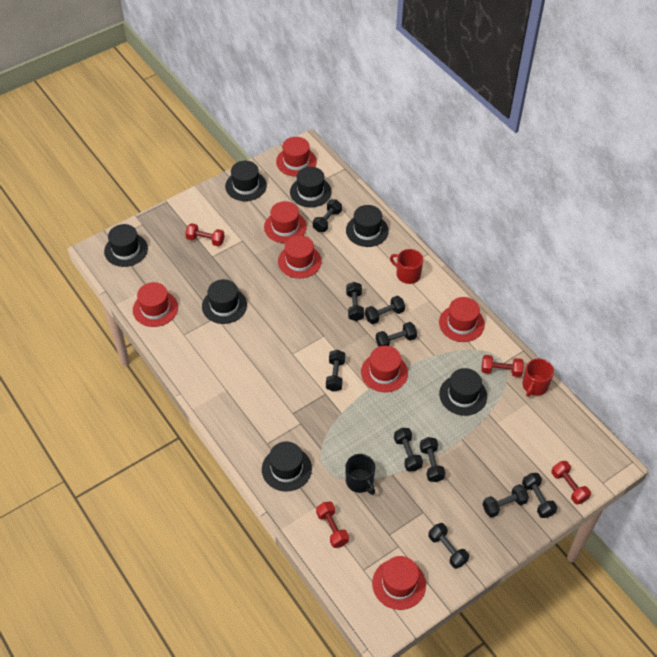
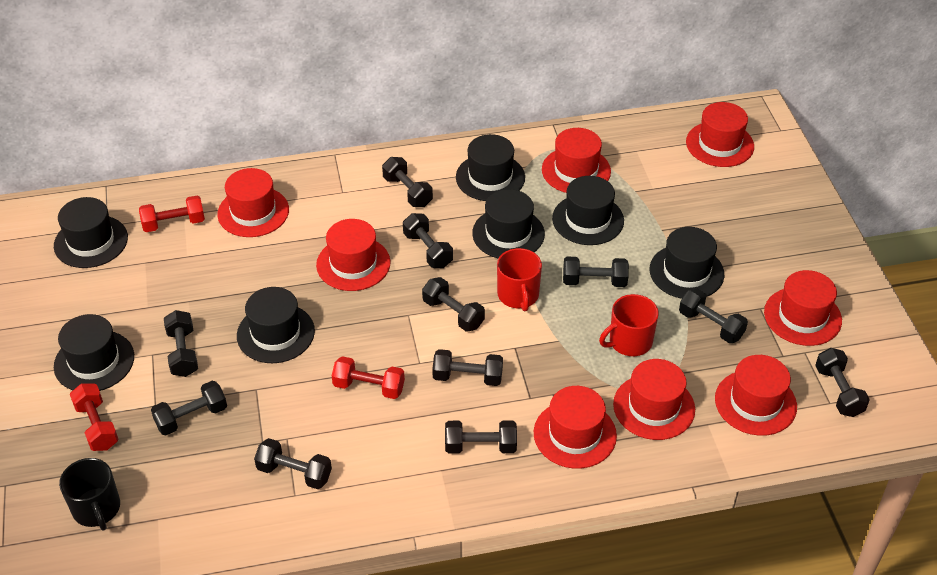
black dumbbell: [313,199,342,232] [326,350,345,392] [346,282,364,321] [365,296,405,324] [376,322,417,347] [394,428,423,471] [420,437,445,482] [428,523,469,569] [482,484,529,518] [522,473,557,518] = 10 -> [151,381,227,435] [164,310,198,377] [254,438,332,489] [382,157,433,207] [403,213,453,268] [422,277,485,332] [432,349,503,386] [445,421,517,453] [563,256,629,287] [679,289,748,343] [815,348,870,417] = 11
red dumbbell: [185,223,225,246] [316,502,349,548] [481,355,524,377] [551,461,591,505] = 4 -> [70,384,119,451] [139,196,205,232] [332,356,405,399] = 3
red hat: [133,282,178,327] [264,201,307,243] [276,137,317,177] [278,235,322,278] [361,346,408,392] [372,556,426,610] [439,297,485,342] = 7 -> [217,168,289,237] [316,219,390,291] [534,386,617,469] [542,128,611,193] [613,359,695,440] [686,102,754,167] [715,355,797,436] [764,270,842,346] = 8

